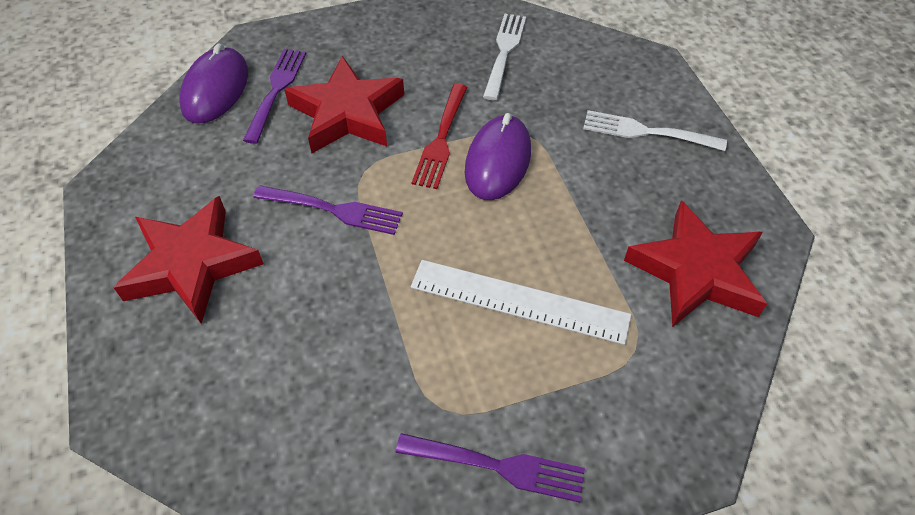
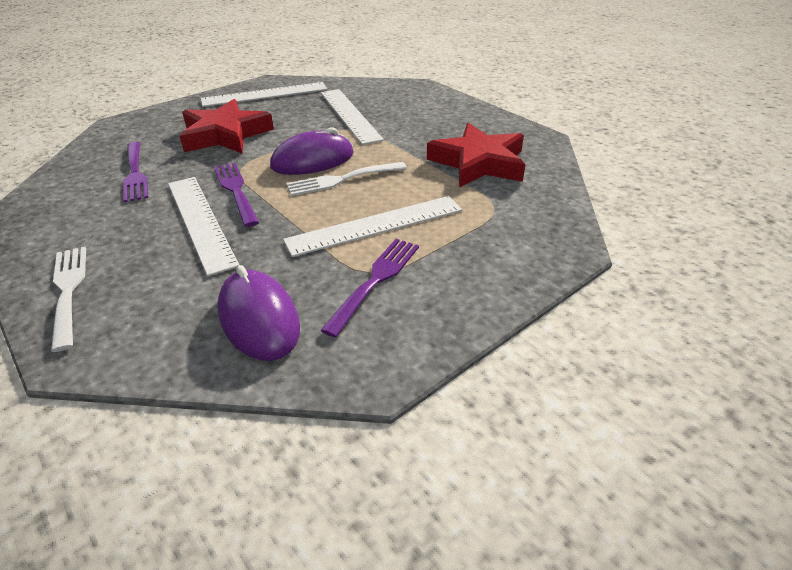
red fork: [411,84,468,189] = 1 -> none = 0
red star: [114,196,264,324] [284,56,404,153] [624,200,767,327] = 3 -> [180,99,274,153] [427,123,526,187] = 2
white ruler: [411,260,631,345] = 1 -> [168,177,239,276] [201,82,328,107] [283,196,462,257] [321,89,384,145] = 4

